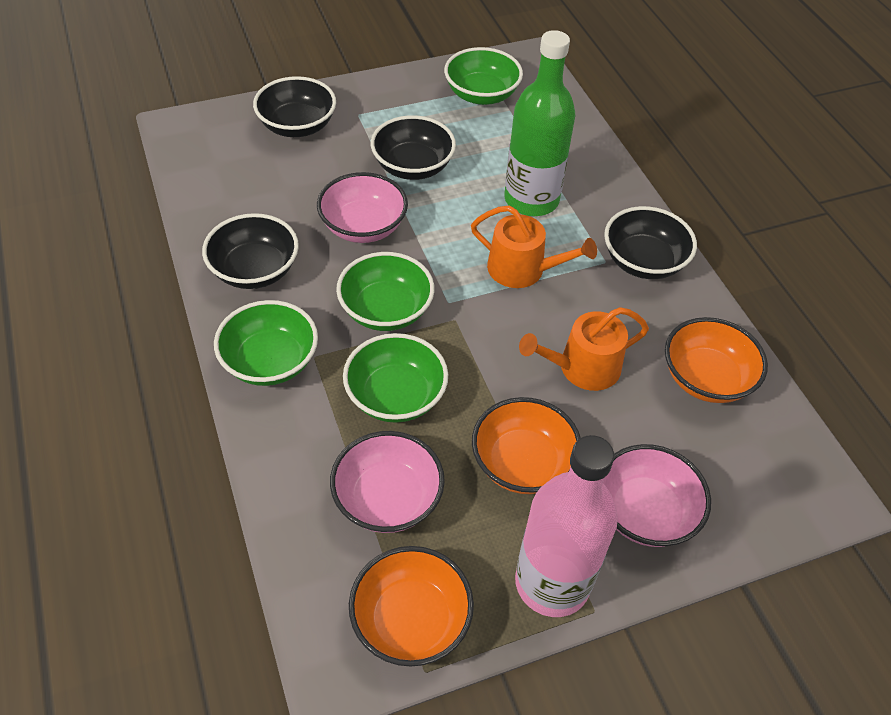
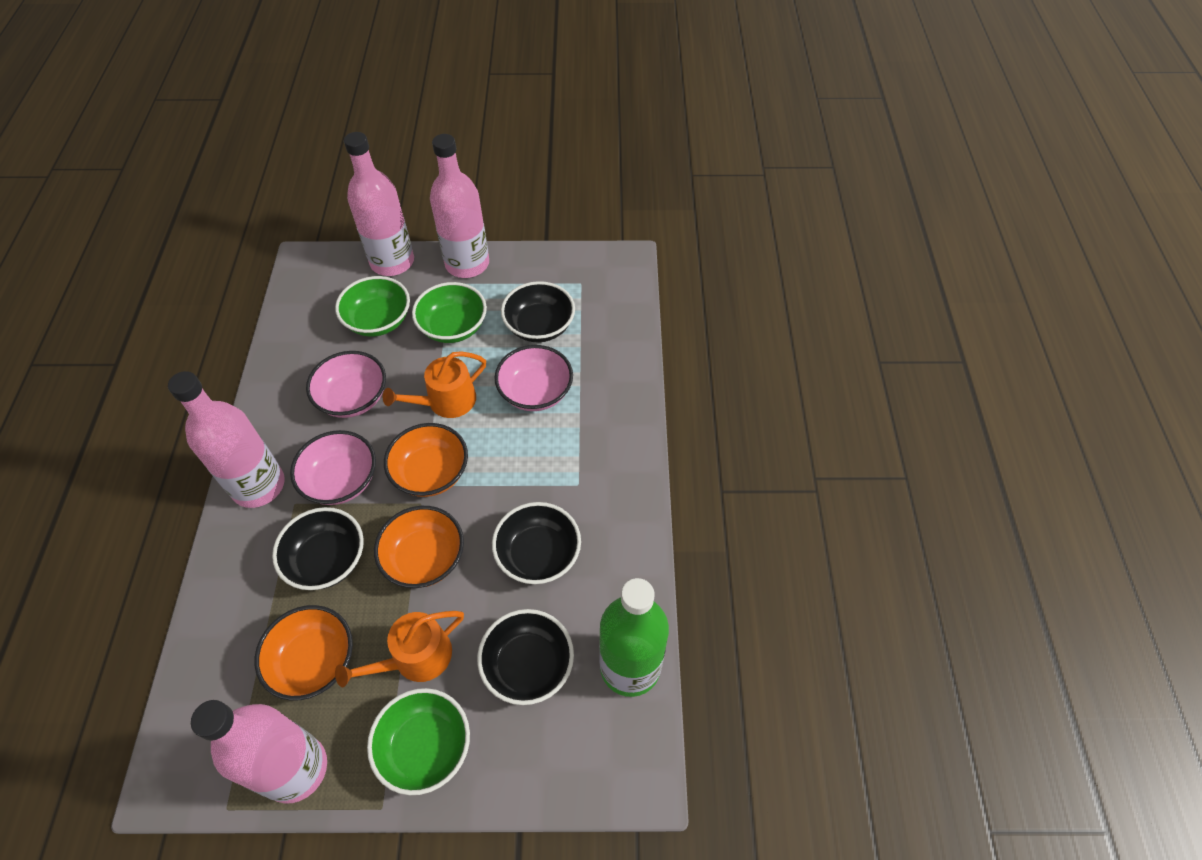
green bowl: [214,300,318,386] [336,252,435,331] [343,333,448,423] [444,47,523,105] = 4 -> [335,276,410,337] [367,688,470,795] [412,282,487,343] = 3
pink bottle: [515,435,618,617] = 1 -> [168,371,285,508] [191,700,327,804] [344,132,414,276] [430,134,489,278] = 4

